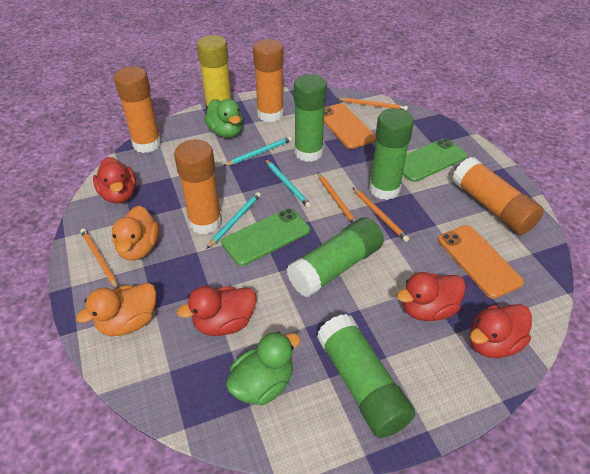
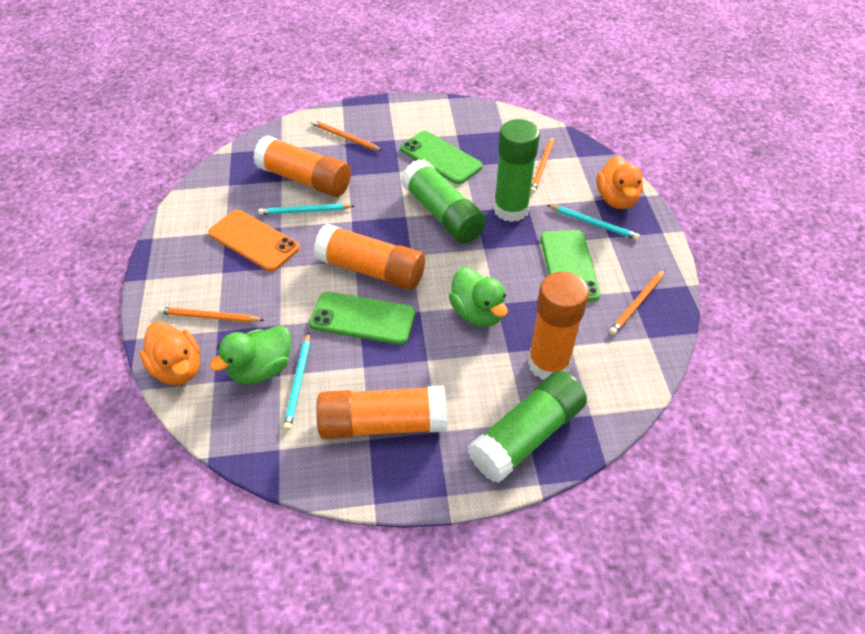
green glue stick: [287,217,384,297] [294,74,327,162] [317,314,415,438] [369,108,414,200] = 4 -> [401,159,486,243] [468,371,587,483] [494,119,540,222] = 3
green phone: [222,208,310,266] [403,138,467,182] = 2 -> [309,292,415,345] [400,131,483,184] [541,230,600,302] = 3
orange phone: [324,103,376,149] [438,225,524,299] = 2 -> [208,210,300,271] = 1
red duck: [93,157,136,204] [177,286,256,336] [397,272,466,321] [470,304,532,358] = 4 -> none = 0
yellow glue stick: [197,35,231,111] = 1 -> none = 0

